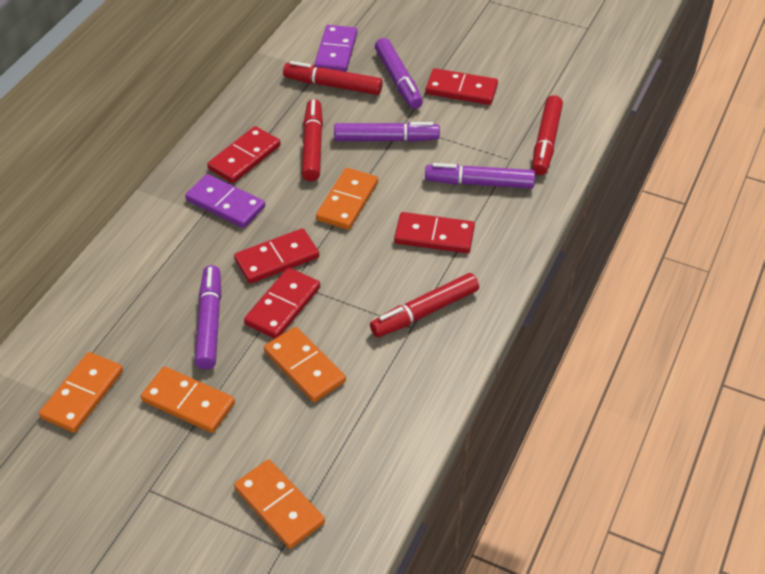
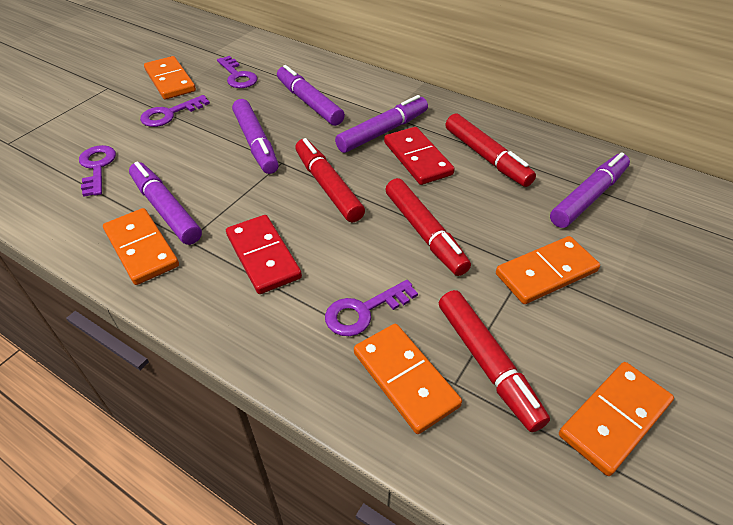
purple domino: [185,174,265,228] [314,25,357,72] = 2 -> none = 0
purple key: none = 0 -> [79,145,116,197] [140,95,210,127] [217,56,258,88] [325,280,418,336] = 4
purple marker: [195,265,221,369] [334,122,440,142] [375,38,423,109] [425,163,535,188] = 4 -> [129,161,202,245] [232,99,279,174] [277,65,345,126] [335,95,428,153] [550,152,630,228] = 5
red domino: [207,126,281,183] [234,228,319,284] [244,268,320,339] [394,212,475,253] [426,68,498,105] = 5 -> [226,215,302,294] [384,127,455,185] = 2

